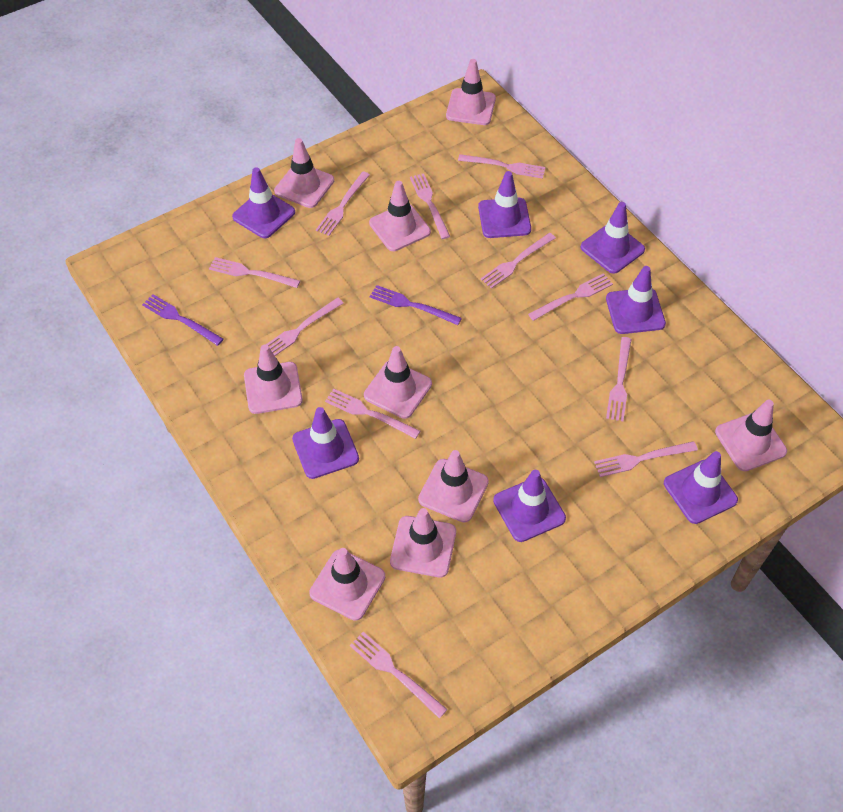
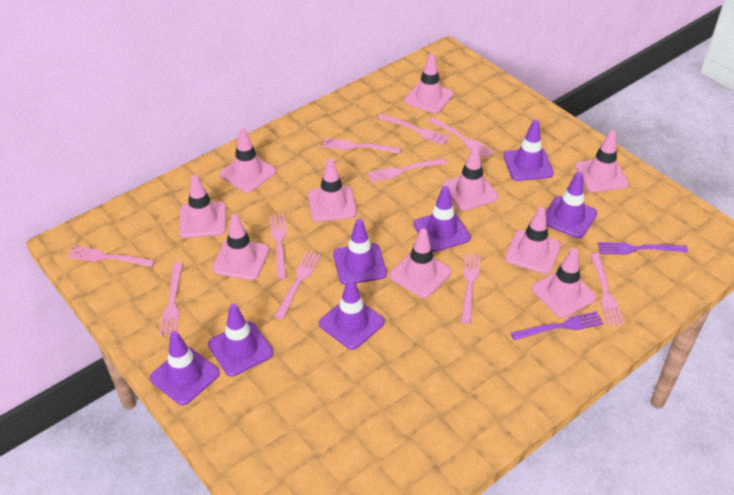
pink fork: [209,257,300,288] [266,297,343,356] [316,172,370,236] [325,389,420,439] [350,632,448,719] [410,173,450,239] [458,154,546,179] [481,233,556,289] [528,273,613,321] [594,441,698,477] [606,337,632,421] = 11 -> [67,246,155,267] [160,262,183,335] [270,215,286,280] [274,251,321,319] [322,138,401,154] [368,158,447,182] [378,114,450,145] [428,117,494,158] [461,253,481,324] [590,253,623,325] = 10
pink traffic cone: [244,344,303,414] [274,138,334,208] [309,548,385,621] [364,346,432,419] [369,181,431,251] [390,508,456,578] [418,450,489,522] [446,59,496,125] [715,400,787,471] = 9 -> [179,175,226,238] [212,214,269,280] [220,128,276,193] [308,159,357,222] [390,229,451,298] [404,53,454,113] [443,146,498,211] [505,207,561,274] [532,248,596,318] [575,130,629,192] = 10

